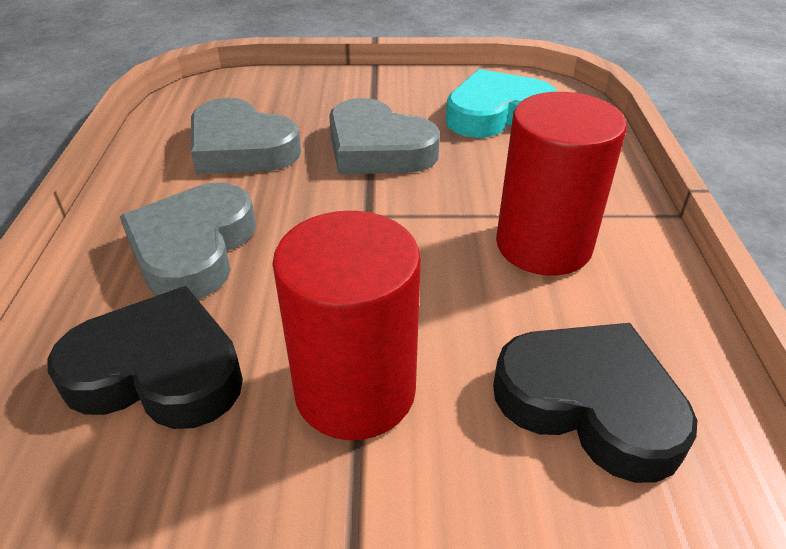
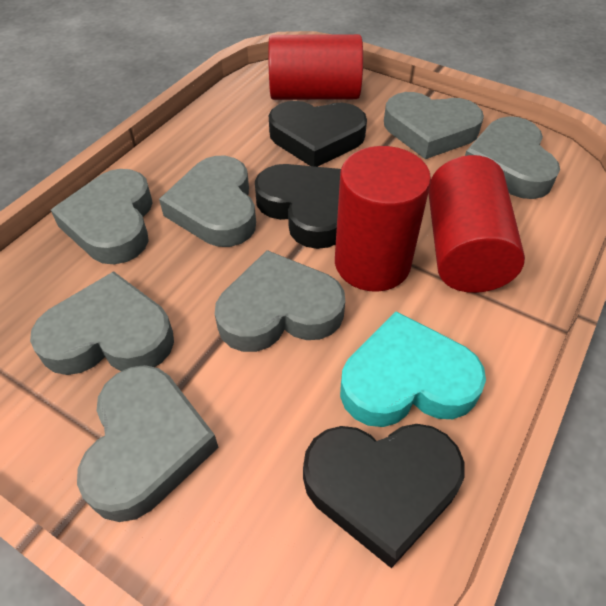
black heart: [47,286,243,429] [493,323,698,483] = 2 -> [255,164,341,249] [268,101,367,167] [303,424,464,568] = 3
grey heart: [120,183,256,299] [191,98,301,174] [329,98,440,174] = 3 -> [30,271,174,375] [51,169,153,264] [77,365,219,522] [159,156,256,247] [215,250,345,352] [384,92,484,159] [465,116,560,199] = 7
red cylinder: [273,211,421,440] [496,92,627,275] = 2 -> [268,34,363,100] [335,146,431,292] [428,155,525,293] = 3

